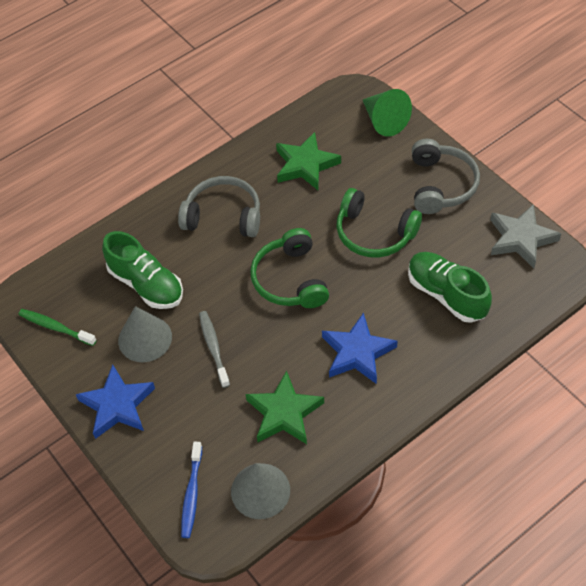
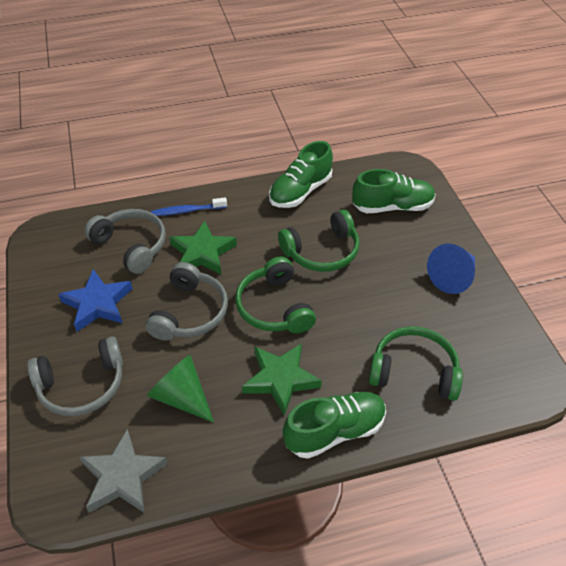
blue cone: none = 0 -> [427,244,475,294] = 1
blue star: [76,364,155,439] [322,312,398,384] = 2 -> [58,269,133,332] = 1
green headphones: [250,228,329,308] [336,188,422,258] = 2 -> [235,257,316,333] [278,209,360,272] [369,326,463,401] = 3
green shoe: [102,231,183,309] [408,252,492,323] = 2 -> [269,141,333,208] [283,392,386,459] [352,169,436,213] = 3
green toothbrush: [18,309,97,346] = 1 -> none = 0
grey cone: [118,306,172,362] [231,463,290,519] = 2 -> none = 0
grey headphones: [178,176,260,237] [412,139,480,214] = 2 -> [27,337,123,416] [84,209,166,274] [145,262,228,341] = 3
grey toothbrush: [199,311,230,388] = 1 -> none = 0

